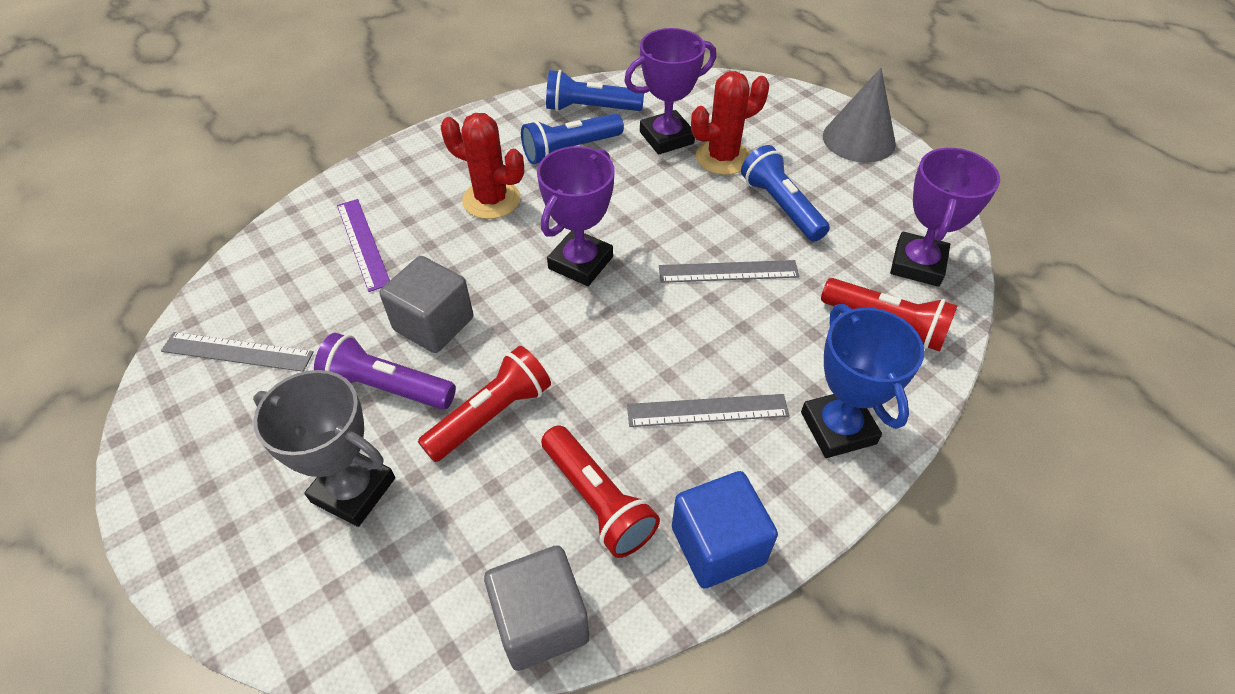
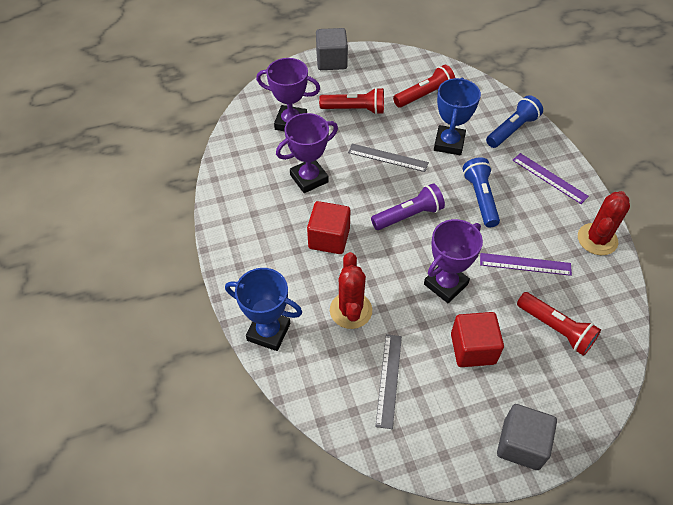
blue cube: [672,471,778,589] = 1 -> none = 0
blue flashlight: [521,113,624,164] [546,70,644,111] [741,145,830,242] = 3 -> [463,157,500,228] [486,95,543,148] = 2
blue trophy: [801,304,924,458] = 1 -> [225,268,302,351] [434,78,481,155] = 2
grey cone: [823,68,896,163] = 1 -> none = 0
grey ruler: [161,332,314,372] [627,394,789,427] [659,260,799,283] = 3 -> [348,144,429,172] [375,334,402,429] = 2
grey trophy: [253,370,395,527] = 1 -> none = 0
purple ruler: [337,199,390,292] = 1 -> [480,253,572,276] [512,153,589,204] = 2
red cube: none = 0 -> [307,201,350,254] [451,312,504,367] = 2

